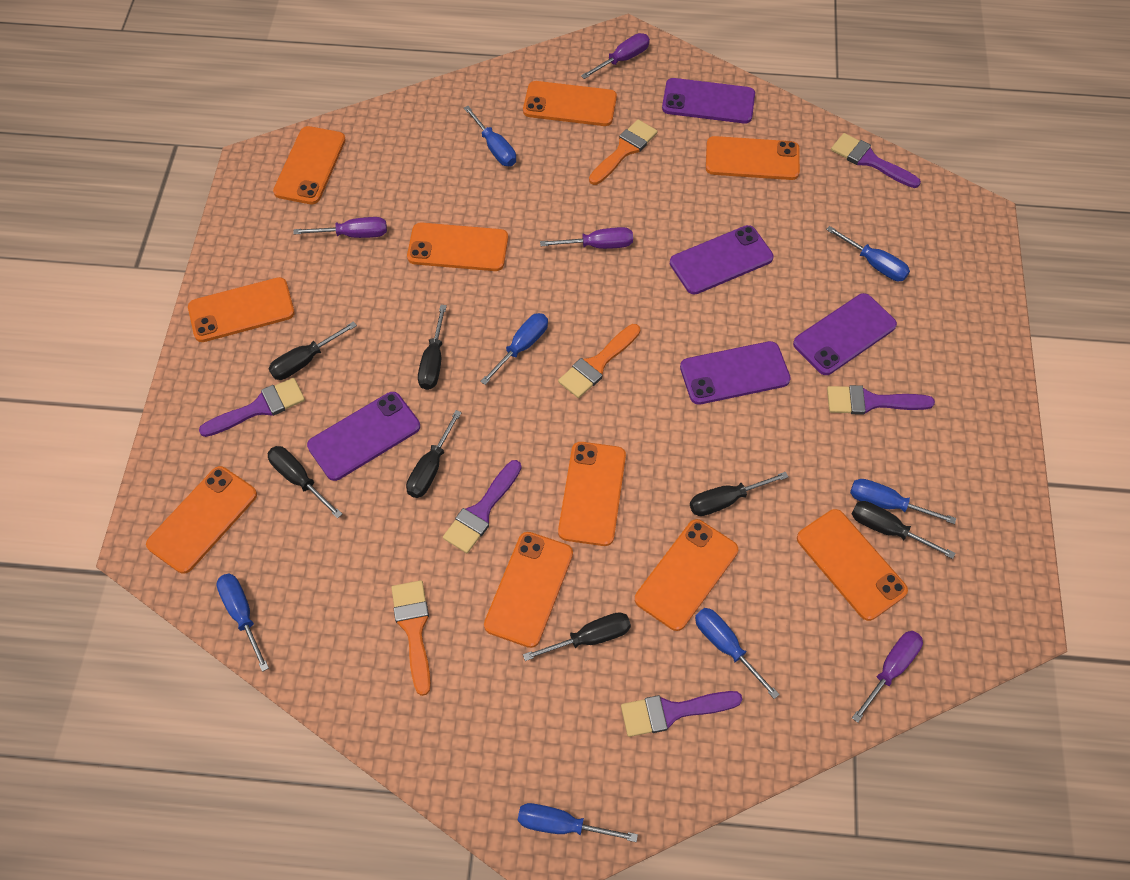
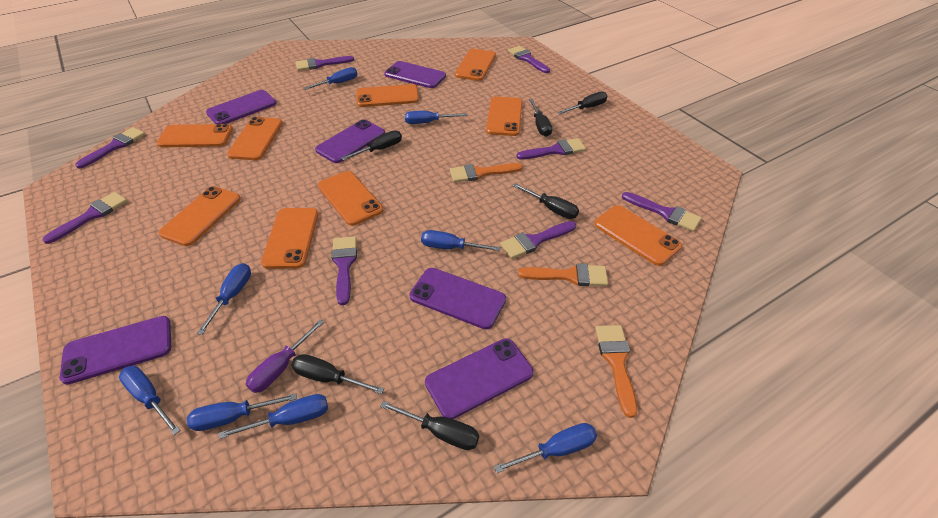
black screwdriver: [268,446,342,518] [269,321,357,380] [406,410,462,498] [418,305,447,390] [523,612,631,661] [690,472,788,516] [852,501,956,559] = 7 -> [291,354,384,394] [341,130,402,160] [380,401,479,450] [513,183,579,219] [529,99,552,137] [557,91,608,114] = 6
blue screwdriver: [216,573,269,672] [464,106,516,166] [480,313,548,385] [518,803,638,842] [695,608,780,699] [826,226,910,281] [850,479,956,524] = 7 -> [119,366,181,435] [187,393,297,431] [197,263,251,335] [219,394,328,439] [303,67,358,90] [405,111,467,124] [421,230,501,251] [494,423,597,473] = 8
orange phone: [146,466,257,574] [188,277,295,342] [273,126,346,204] [407,222,508,271] [484,532,573,648] [523,81,617,126] [558,442,626,546] [635,519,738,631] [706,136,800,180] [797,509,908,621] = 10 -> [157,124,233,147] [158,186,241,246] [227,117,283,160] [261,208,318,269] [318,171,383,226] [357,84,419,107] [455,49,496,81] [486,97,522,136] [594,205,682,266] = 9
purple brush: [199,378,305,437] [443,460,521,553] [621,691,742,737] [827,385,935,415] [831,133,921,188] = 5 -> [42,192,127,244] [75,127,145,169] [296,56,354,71] [331,236,357,305] [500,221,576,259] [508,46,550,73] [516,138,586,159] [622,192,702,231] = 8
purple phone: [307,392,420,481] [662,78,755,123] [670,225,774,294] [680,341,791,405] [793,293,897,375] = 5 -> [60,316,171,385] [206,90,276,124] [315,119,385,163] [384,61,446,88] [409,268,506,329] [425,338,533,419] = 6
purple screwdriver: [293,217,387,238] [540,227,633,249] [581,33,650,79] [852,631,923,723] = 4 -> [246,319,324,393] = 1

